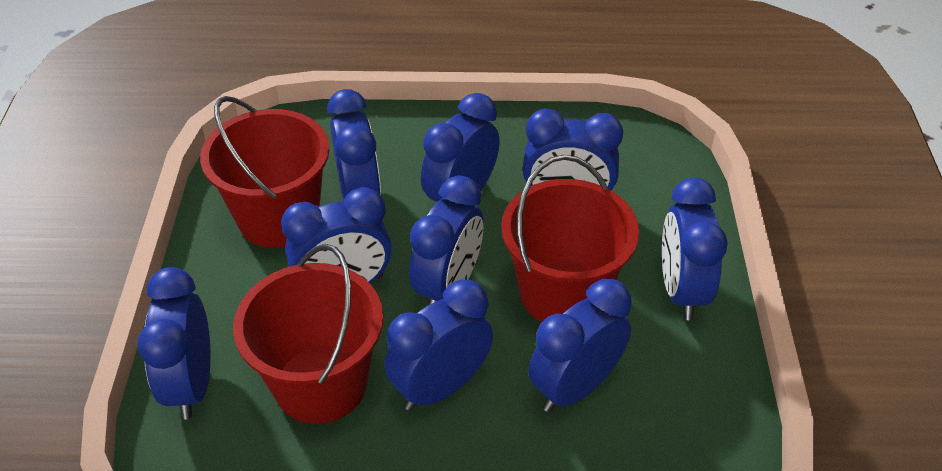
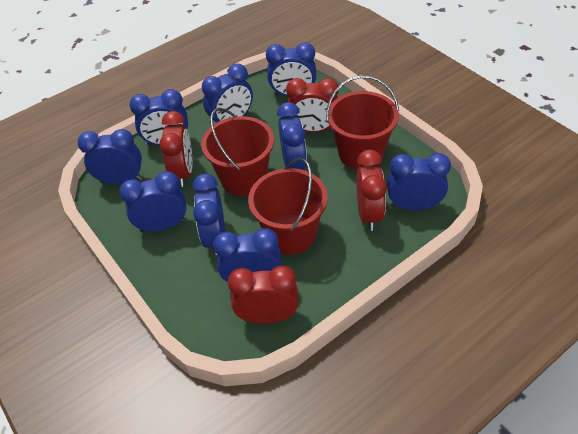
red clock: none = 0 -> [159,111,192,187] [228,266,299,324] [286,78,339,133] [356,149,387,231] = 4

